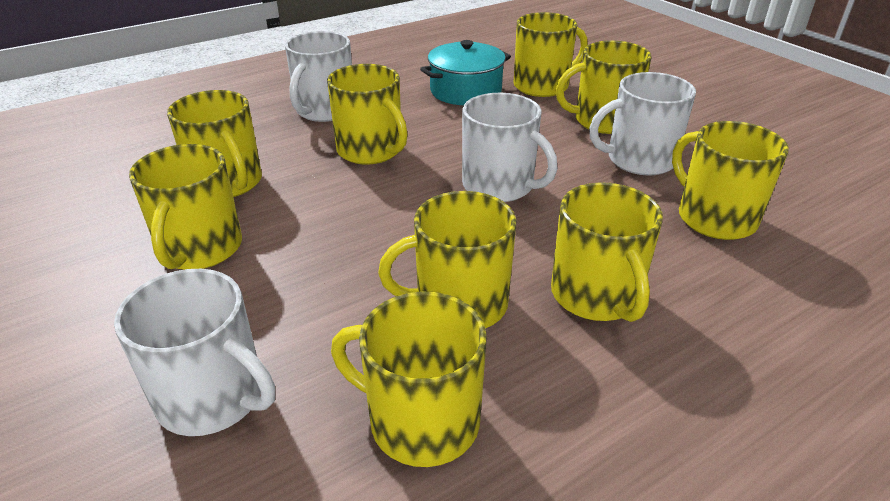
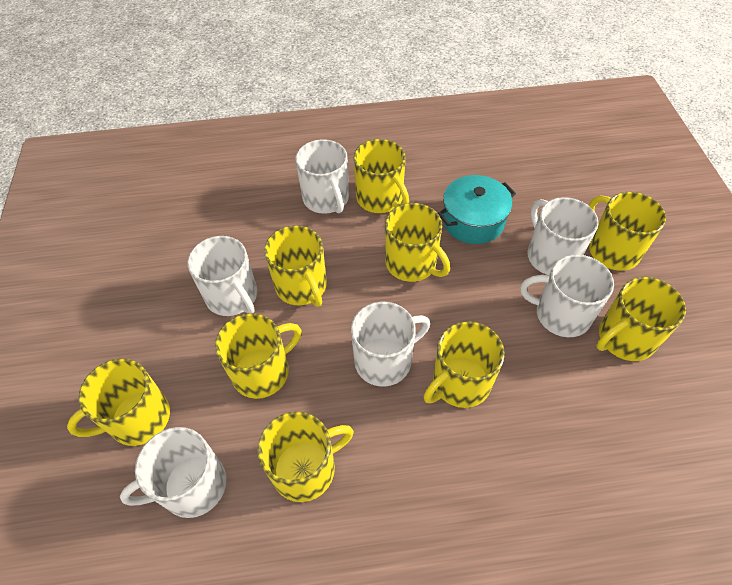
white mug: [114,269,275,436] [285,31,352,122] [462,93,557,202] [589,72,696,176] = 4 -> [120,427,226,518] [187,236,257,316] [295,139,349,214] [351,301,430,387] [520,254,614,337] [527,197,598,275] = 6

